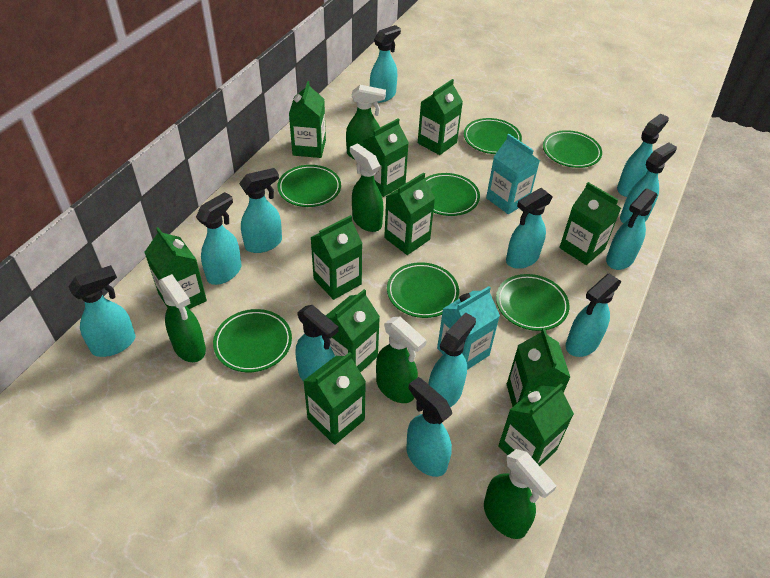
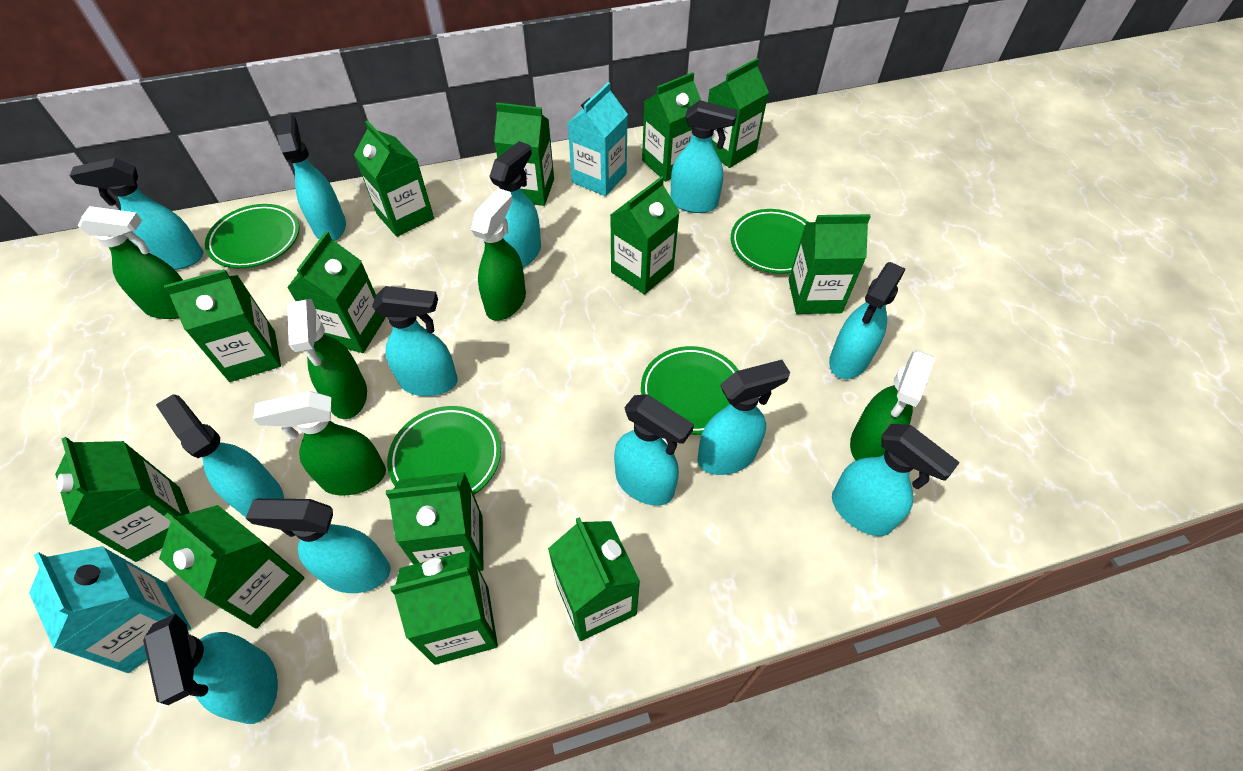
green carton: [144,227,207,309] [289,81,326,158] [303,352,366,445] [310,215,362,300] [326,289,380,373] [363,118,409,197] [384,172,435,255] [418,79,463,155] [498,383,574,466] [507,328,570,407] [559,182,621,265] = 11 -> [55,437,189,562] [159,505,305,629] [164,269,281,382] [287,231,386,353] [354,120,434,237] [386,472,484,571] [390,550,498,665] [494,103,554,206] [548,517,640,641] [611,176,680,295] [642,72,701,182] [708,58,769,168] [788,214,871,314] = 13
green plate: [213,309,292,372] [277,165,341,207] [387,262,459,318] [425,173,480,216] [464,118,522,154] [496,274,570,331] [543,130,602,168] = 7 -> [205,204,299,268] [387,406,501,495] [641,346,739,435] [731,209,808,274] = 4

